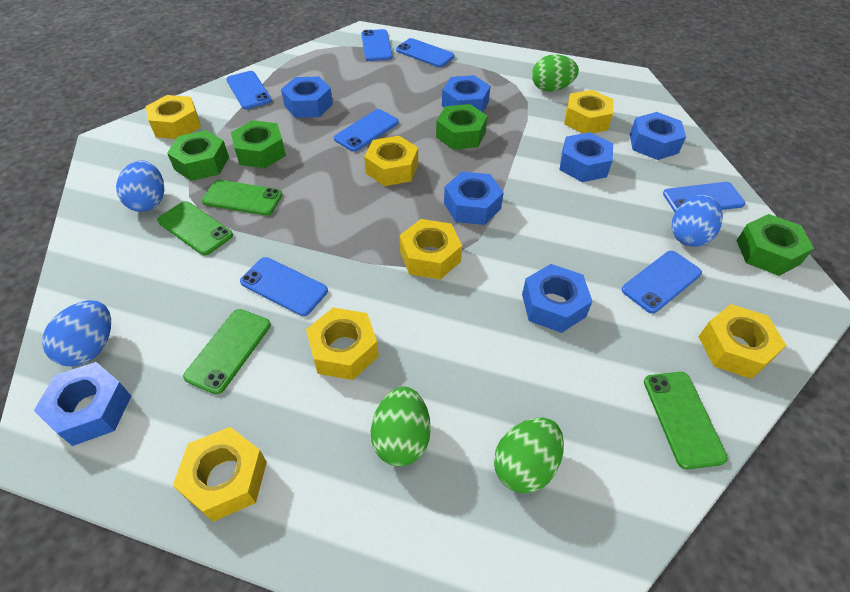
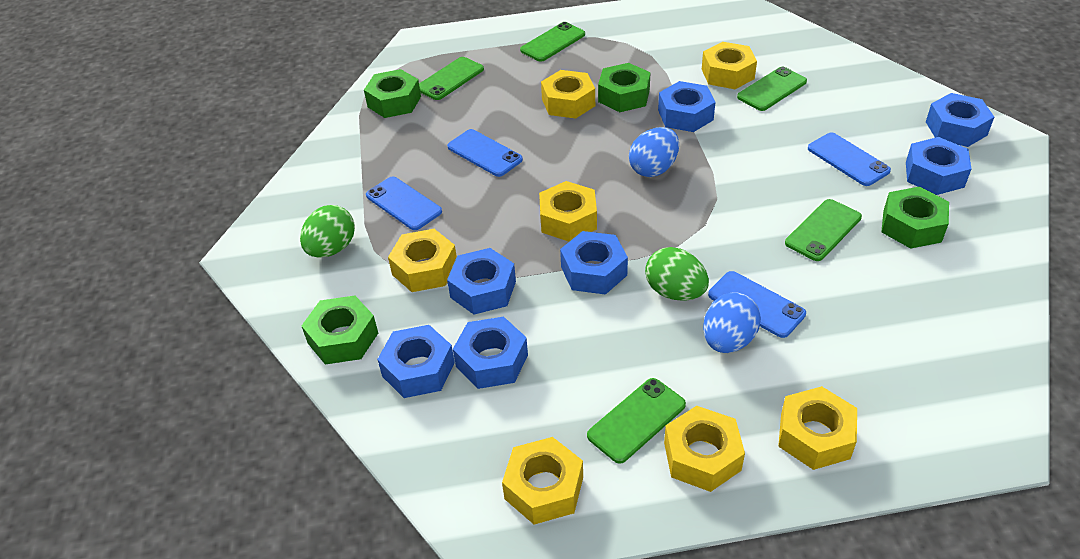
blue egg: [42,300,111,366] [116,160,164,212] [672,195,723,247] = 3 -> [629,127,679,177] [703,292,761,353] = 2
blue phone: [226,71,272,109] [240,257,328,316] [334,109,399,152] [361,29,393,61] [396,38,455,67] [622,251,702,314] [663,182,745,212] = 7 -> [366,177,442,230] [447,129,523,177] [708,271,806,338] [808,133,891,186] = 4
green egg: [371,387,431,467] [494,418,564,493] [532,54,579,92] = 3 -> [300,205,355,258] [645,247,709,301] = 2
green phone: [157,201,233,255] [183,309,271,394] [202,180,283,216] [644,372,728,469] = 4 -> [419,57,484,100] [520,22,585,62] [587,378,686,464] [737,67,807,111] [785,199,862,261] = 5

